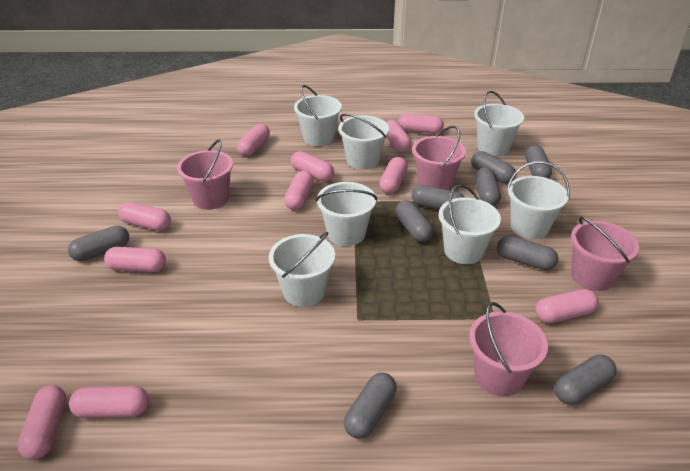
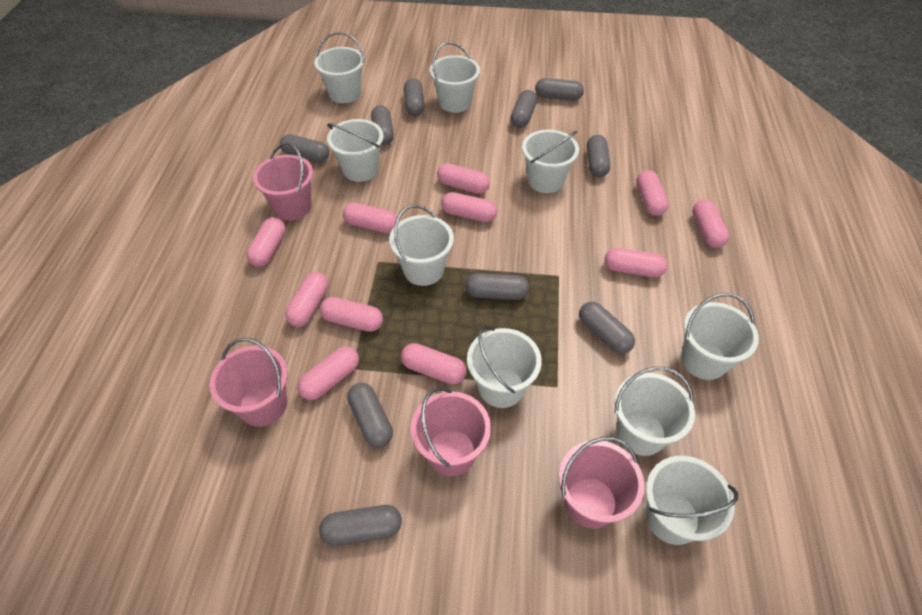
grey capsule: [68,226,129,261] [344,373,397,439] [395,200,433,242] [412,185,464,210] [471,151,516,184] [475,167,501,206] [497,236,558,270] [525,145,552,179] [555,355,617,405] = 9 -> [280,134,329,163] [319,505,402,546] [347,383,393,448] [371,105,394,145] [404,78,425,116] [465,273,529,300] [511,90,537,128] [535,78,584,101] [579,302,635,354] [587,135,610,177] = 10
white bucket: [269,232,335,307] [294,85,342,146] [316,182,377,246] [338,114,389,170] [438,185,501,264] [474,91,524,156] [507,161,570,239] = 7 -> [314,32,364,103] [327,119,384,182] [389,205,454,286] [430,42,480,113] [467,326,542,408] [522,130,579,193] [615,367,695,456] [646,456,738,545] [681,293,759,380] = 9

